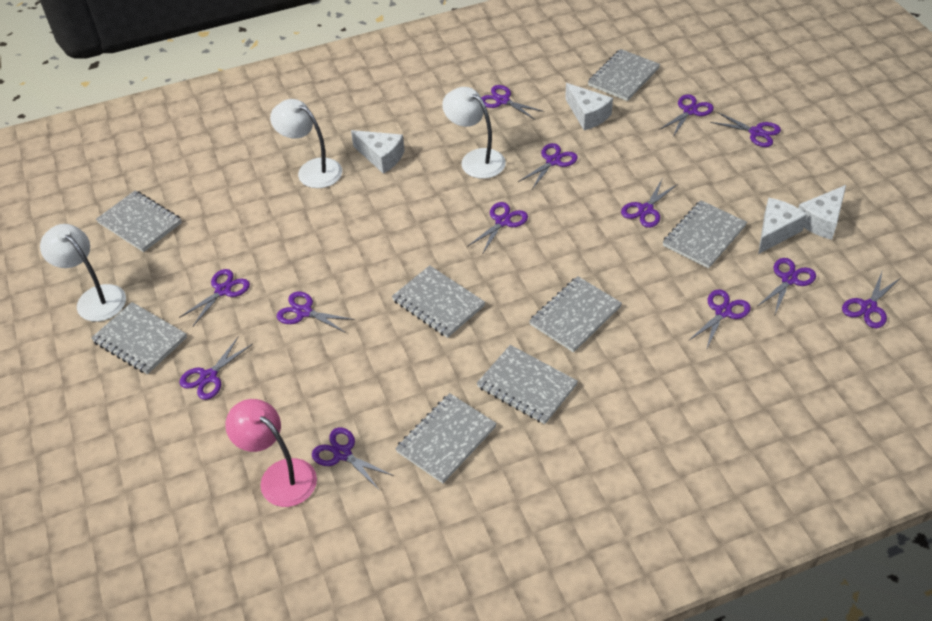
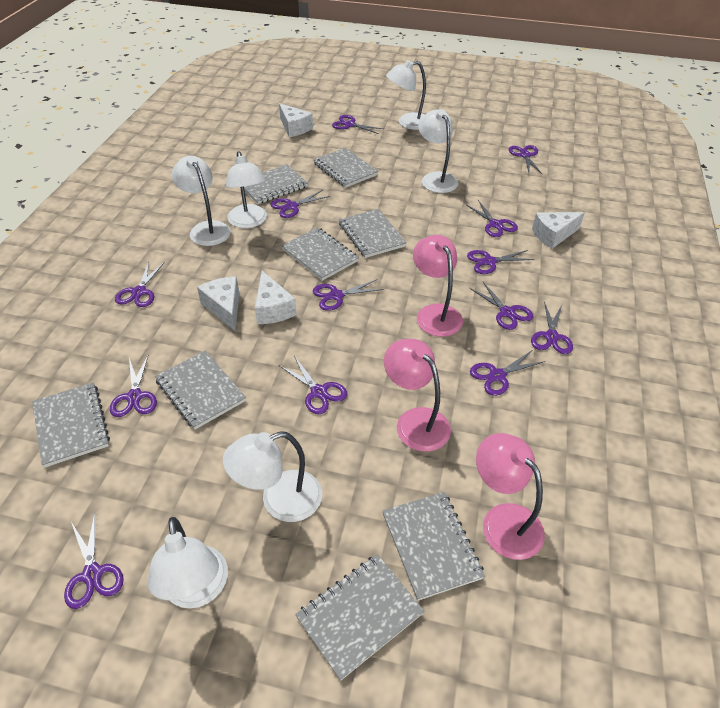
pink lamp: [225,399,317,507] = 1 -> [384,339,451,452] [413,235,463,337] [476,433,545,560] = 3
white lamp: [40,224,126,322] [270,99,342,188] [442,87,506,179] = 3 -> [147,517,228,608] [172,156,231,246] [223,431,322,522] [226,151,267,228] [386,60,426,130] [418,109,458,193] = 6

